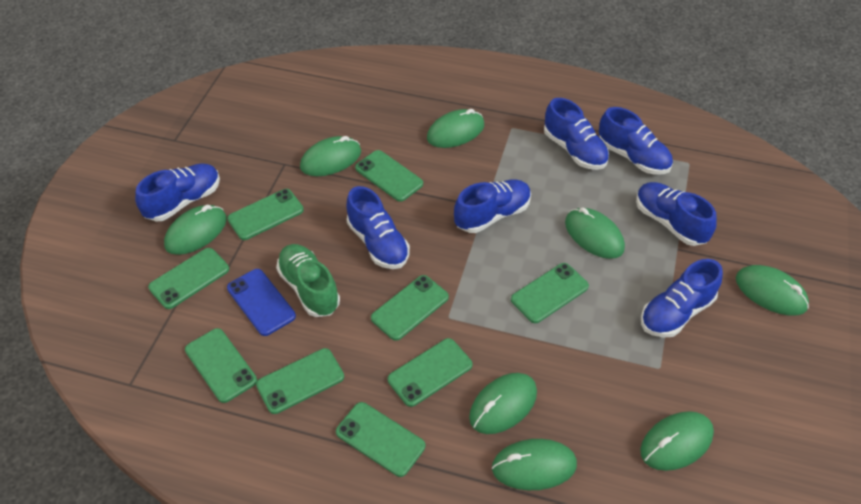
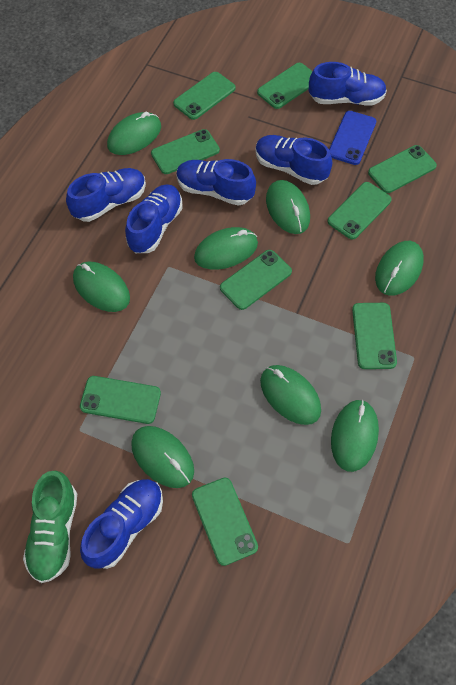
blue shoe: [135,163,220,222] [346,186,410,269] [454,179,531,233] [544,98,609,170] [599,107,673,175] [636,182,717,246] [641,259,723,338] = 7 -> [66,168,146,222] [80,479,163,569] [125,184,183,253] [176,159,256,206] [255,135,332,185] [309,62,387,105] = 6

